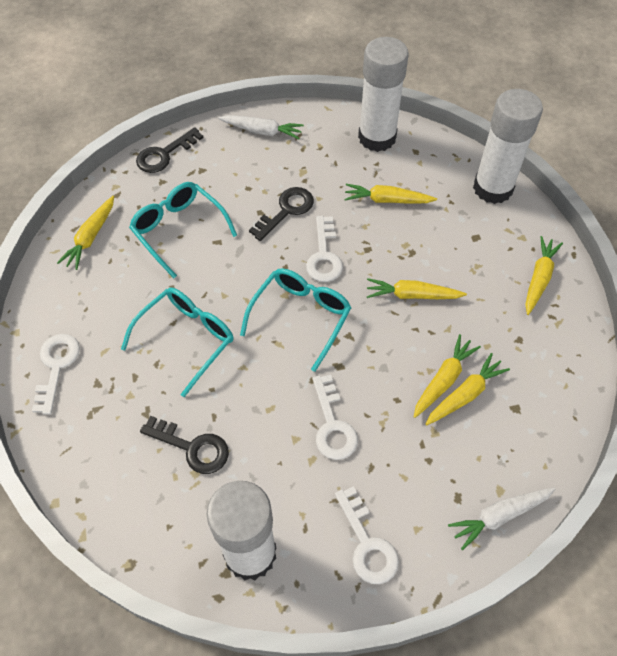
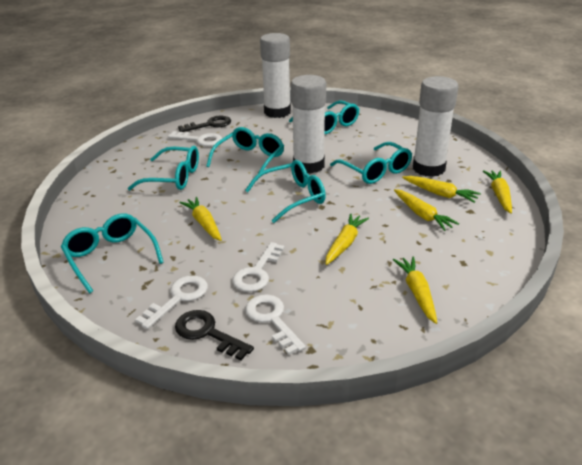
black key: [136,127,204,173] [140,416,229,474] [249,187,314,241] = 3 -> [175,310,254,360] [178,115,231,132] = 2
turquoise glasses: [121,288,234,397] [129,182,237,278] [240,268,351,372] = 3 -> [61,213,164,293] [128,146,199,190] [206,127,284,181] [245,160,326,223] [289,100,359,135] [330,142,412,184] = 6
white carrot: [218,115,304,139] [448,487,555,550] = 2 -> none = 0

